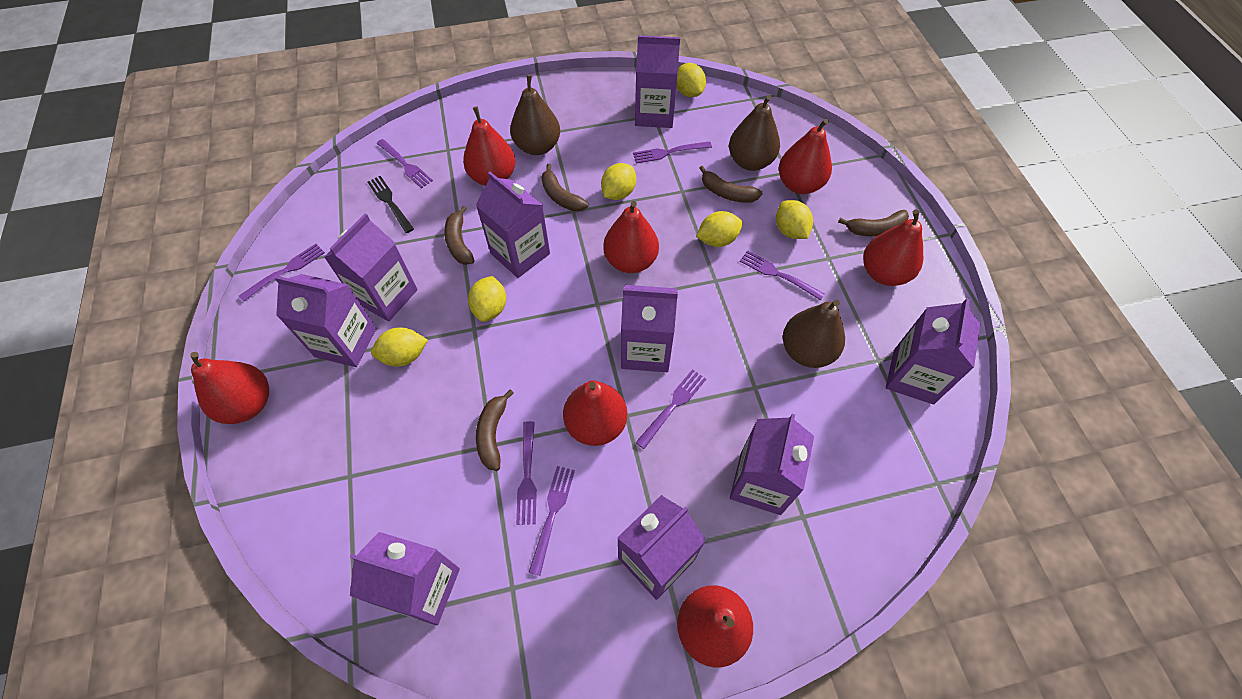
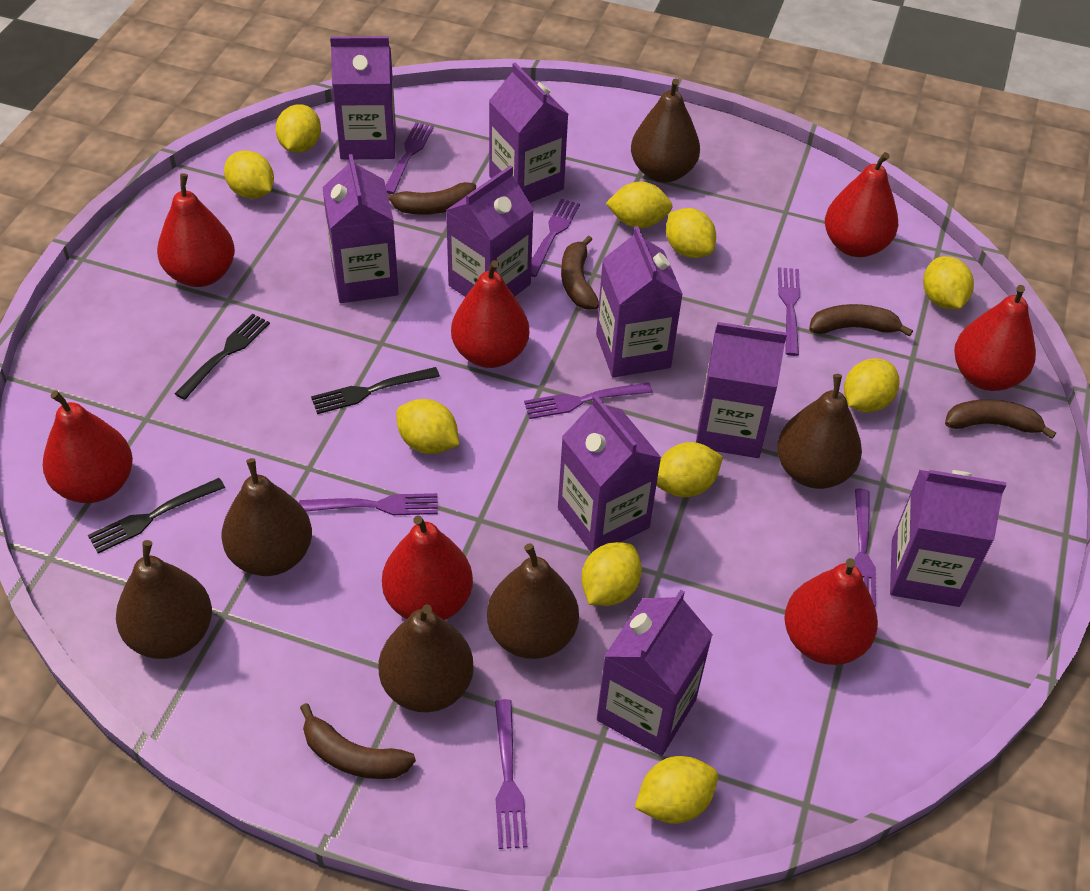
black fork: [367,176,414,233] = 1 -> [88,478,225,553] [175,314,270,400] [311,367,440,414] = 3
brown pear: [510,75,560,155] [729,95,780,171] [783,300,845,368] = 3 -> [116,540,212,659] [222,458,312,576] [379,604,474,712] [487,543,579,659] [631,78,700,182] [777,374,862,489] = 6
yellow lemon: [371,327,428,367] [468,276,506,322] [601,163,636,200] [677,63,706,97] [696,211,743,247] [776,200,813,239] = 6 -> [224,150,274,199] [275,104,321,153] [396,399,459,454] [581,542,642,606] [606,182,673,228] [635,756,718,824] [656,442,723,497] [666,208,716,258] [844,358,899,412] [923,256,974,309] = 10

